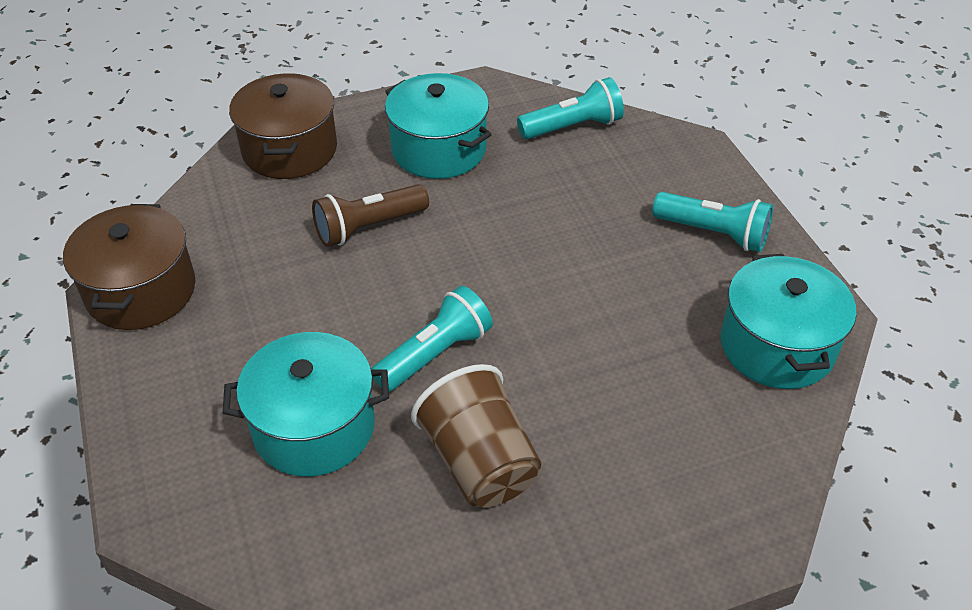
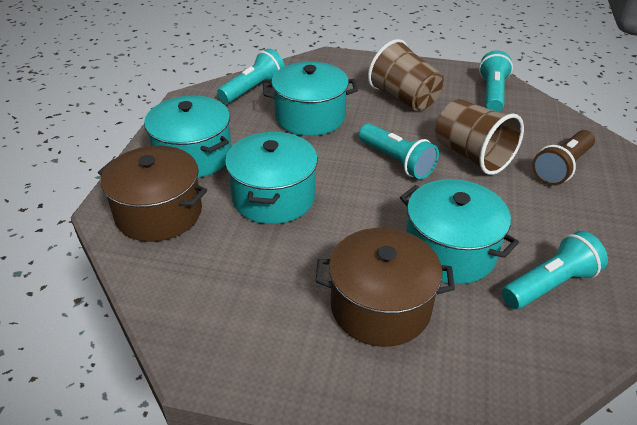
brown cup: [411,364,541,508] = 1 -> [368,39,444,111] [435,99,524,175] = 2
turquoise flashlight: [371,286,493,392] [517,77,624,139] [652,192,773,252] = 3 -> [217,49,285,103] [359,123,439,179] [479,51,513,112] [502,231,608,309] = 4
turquoise pot: [223,332,389,477] [385,73,492,179] [721,254,856,389] = 3 -> [144,96,232,178] [225,132,318,224] [263,62,358,136] [400,179,519,284] = 4

